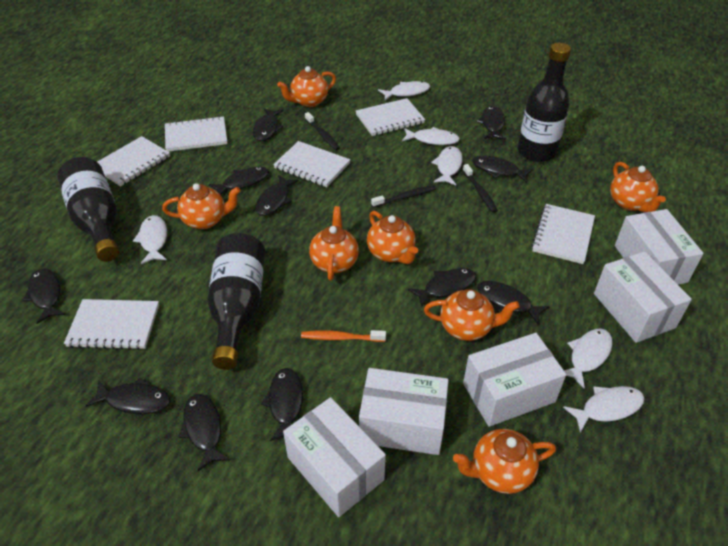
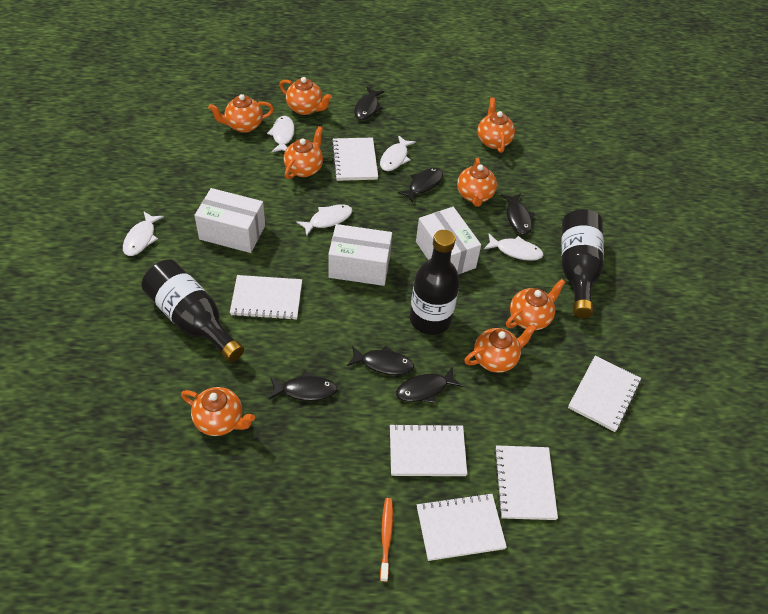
black fish: [22,269,65,324] [86,378,170,414] [178,394,230,471] [208,167,269,195] [253,108,283,141] [255,175,299,216] [261,368,303,441] [408,268,476,307] [473,156,533,182] [477,106,505,140] [477,281,550,325] = 11 -> [269,371,338,401] [347,346,414,375] [354,87,384,120] [396,367,463,403] [397,168,443,203] [501,193,534,235] = 6
black toothbrush: [305,112,340,150] [371,185,436,208] [463,164,498,213] = 3 -> none = 0
orange teapot: [162,183,240,229] [277,66,336,107] [309,206,359,281] [367,211,418,264] [424,289,519,341] [453,429,556,494] [610,162,666,212] = 7 -> [181,387,255,436] [208,94,274,133] [279,77,332,115] [284,126,323,179] [457,158,497,207] [464,324,537,373] [477,97,515,153] [506,279,566,330] = 8
white box: [283,397,386,517] [359,368,449,455] [463,333,566,427] [594,251,692,343] [615,209,703,285] = 5 -> [194,188,265,253] [328,224,392,286] [416,207,481,275] = 3
white fish: [133,215,167,264] [378,81,430,100] [402,127,460,145] [431,146,463,185] [563,386,645,433] [564,328,613,389] = 6 -> [123,212,164,256] [267,116,295,152] [296,204,353,236] [380,135,416,171] [484,234,544,261] = 5

